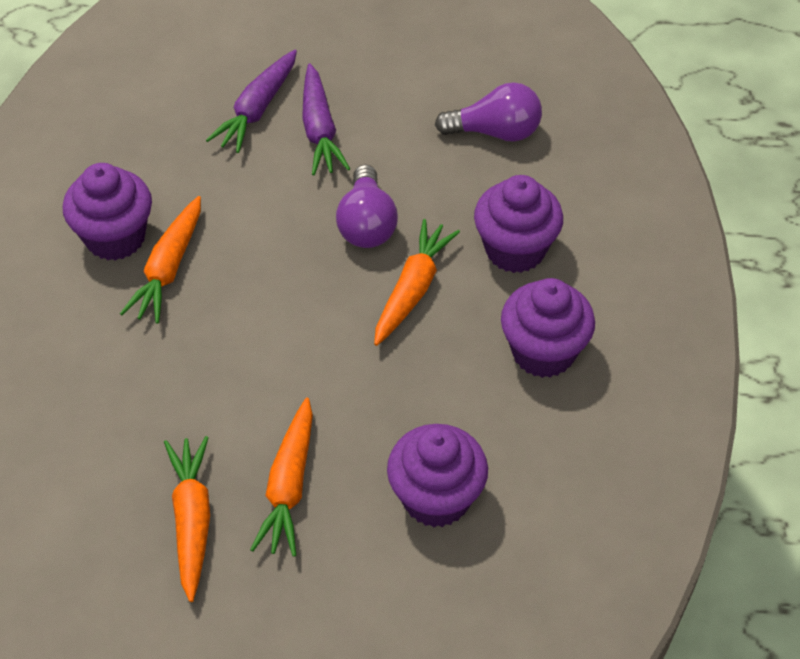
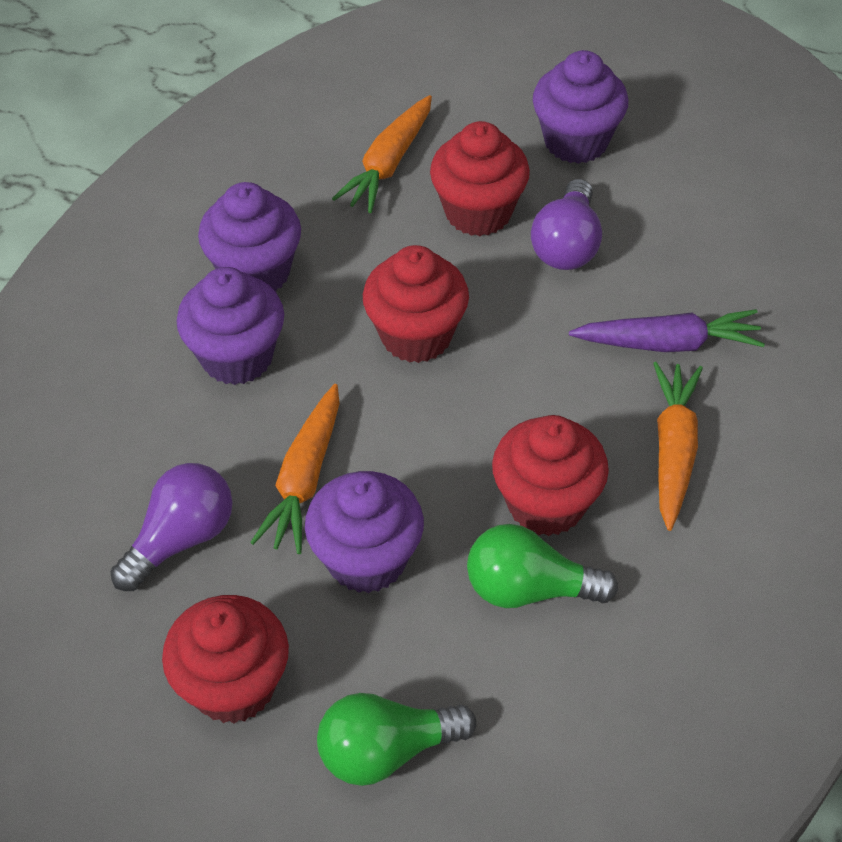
green light bulb: none = 0 -> [317,693,476,786] [467,524,618,608] = 2
orange carrot: [120,196,201,324] [164,436,210,602] [250,397,313,557] [374,219,460,346] = 4 -> [250,384,340,554] [332,95,432,213] [653,362,703,531] = 3
purple carrot: [206,50,297,153] [302,63,350,175] = 2 -> [569,309,765,352] = 1
red cupcake: none = 0 -> [162,595,289,724] [363,245,469,363] [430,121,530,236] [492,415,609,536] = 4

